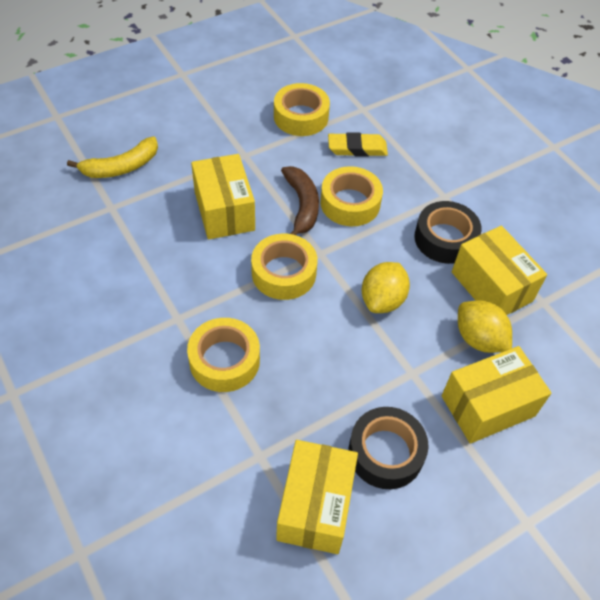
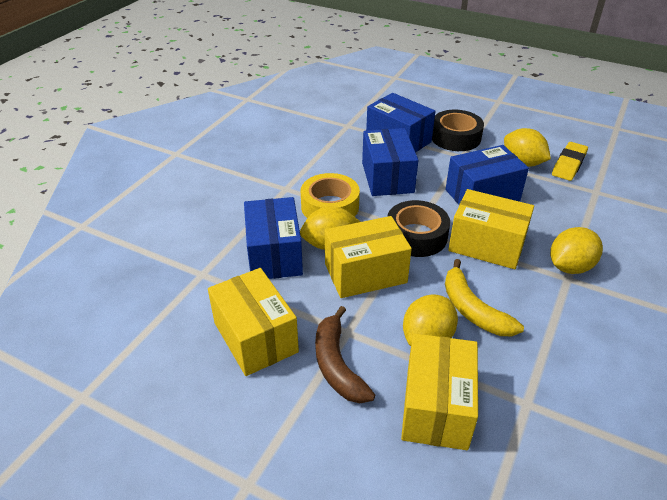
blue box: none = 0 -> [244,197,303,279] [362,128,418,196] [366,93,435,153] [445,145,529,204] = 4
yellow lemon: [362,262,410,313] [458,301,512,353] = 2 -> [300,206,360,250] [403,294,458,346] [504,128,551,167] [550,227,603,274] = 4
yellow tape: [187,318,260,392] [251,234,317,300] [274,83,330,136] [320,166,383,226] = 4 -> [301,173,360,218] = 1

